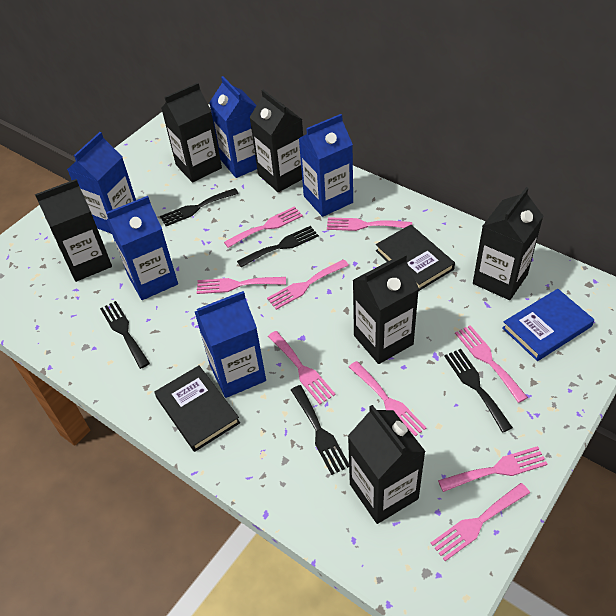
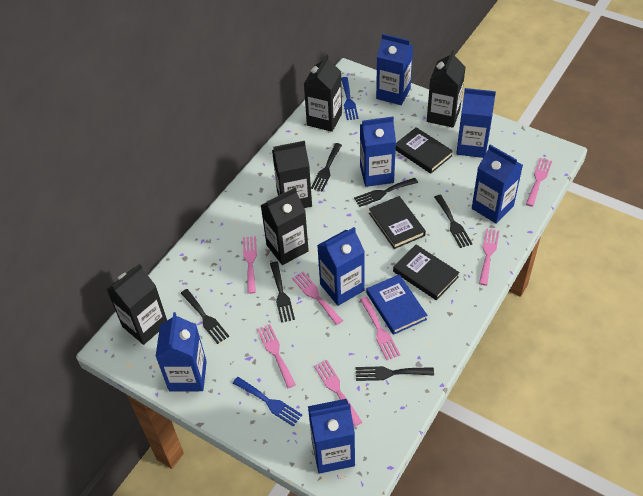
black book: [154,366,240,452] [376,225,455,291] = 2 -> [369,196,426,249] [393,245,460,300] [396,127,453,173] = 3
black carton: [35,179,112,282] [161,82,222,182] [249,90,303,192] [348,405,426,524] [353,254,419,364] [473,187,543,300] = 6 -> [106,264,167,345] [261,187,309,265] [272,141,312,208] [304,54,342,132] [427,50,466,128] = 5
black fork: [100,301,150,369] [160,188,239,226] [237,226,319,267] [291,385,349,475] [444,349,513,433] = 5 -> [181,289,229,344] [270,262,295,323] [311,143,342,192] [354,178,418,207] [356,366,434,381] [434,195,473,248] = 6
blue carton: [67,132,136,234] [106,196,178,300] [195,291,266,398] [209,76,257,178] [298,114,353,217] = 5 -> [155,312,207,392] [308,399,355,474] [317,227,365,306] [360,117,396,187] [376,34,413,105] [456,88,496,158] [472,145,523,224] = 7
blue fork: none = 0 -> [233,377,302,427] [341,77,358,120] = 2
pink fork: [197,277,286,294] [224,206,303,248] [267,259,349,310] [268,331,336,404] [327,217,412,231] [349,361,426,436] [431,483,530,561] [438,446,548,492] [455,325,528,403] = 9 -> [243,236,257,294] [257,324,296,388] [292,272,343,325] [314,360,362,427] [360,297,400,360] [479,228,499,286] [526,158,552,207] = 7

